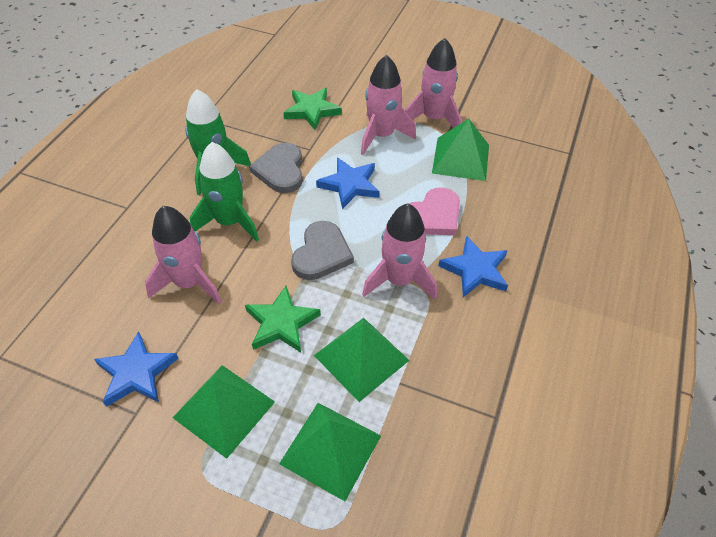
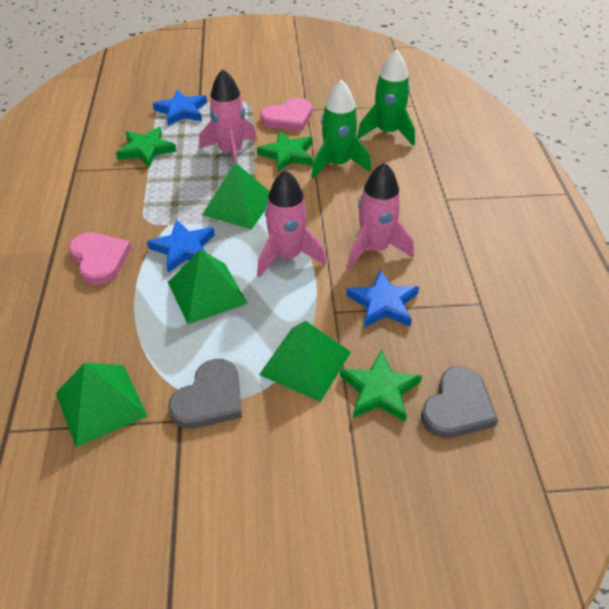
green star: [245,286,321,353] [283,88,342,130] = 2 -> [116,127,176,167] [257,131,313,172] [340,350,422,422] = 3
pink heart: [409,187,460,235] = 1 -> [69,232,131,285] [260,98,312,131] = 2
pink rocket: [145,206,222,304] [361,55,416,155] [362,203,437,300] [405,38,462,128] = 4 -> [199,69,257,164] [257,170,326,278] [347,162,414,269] = 3

